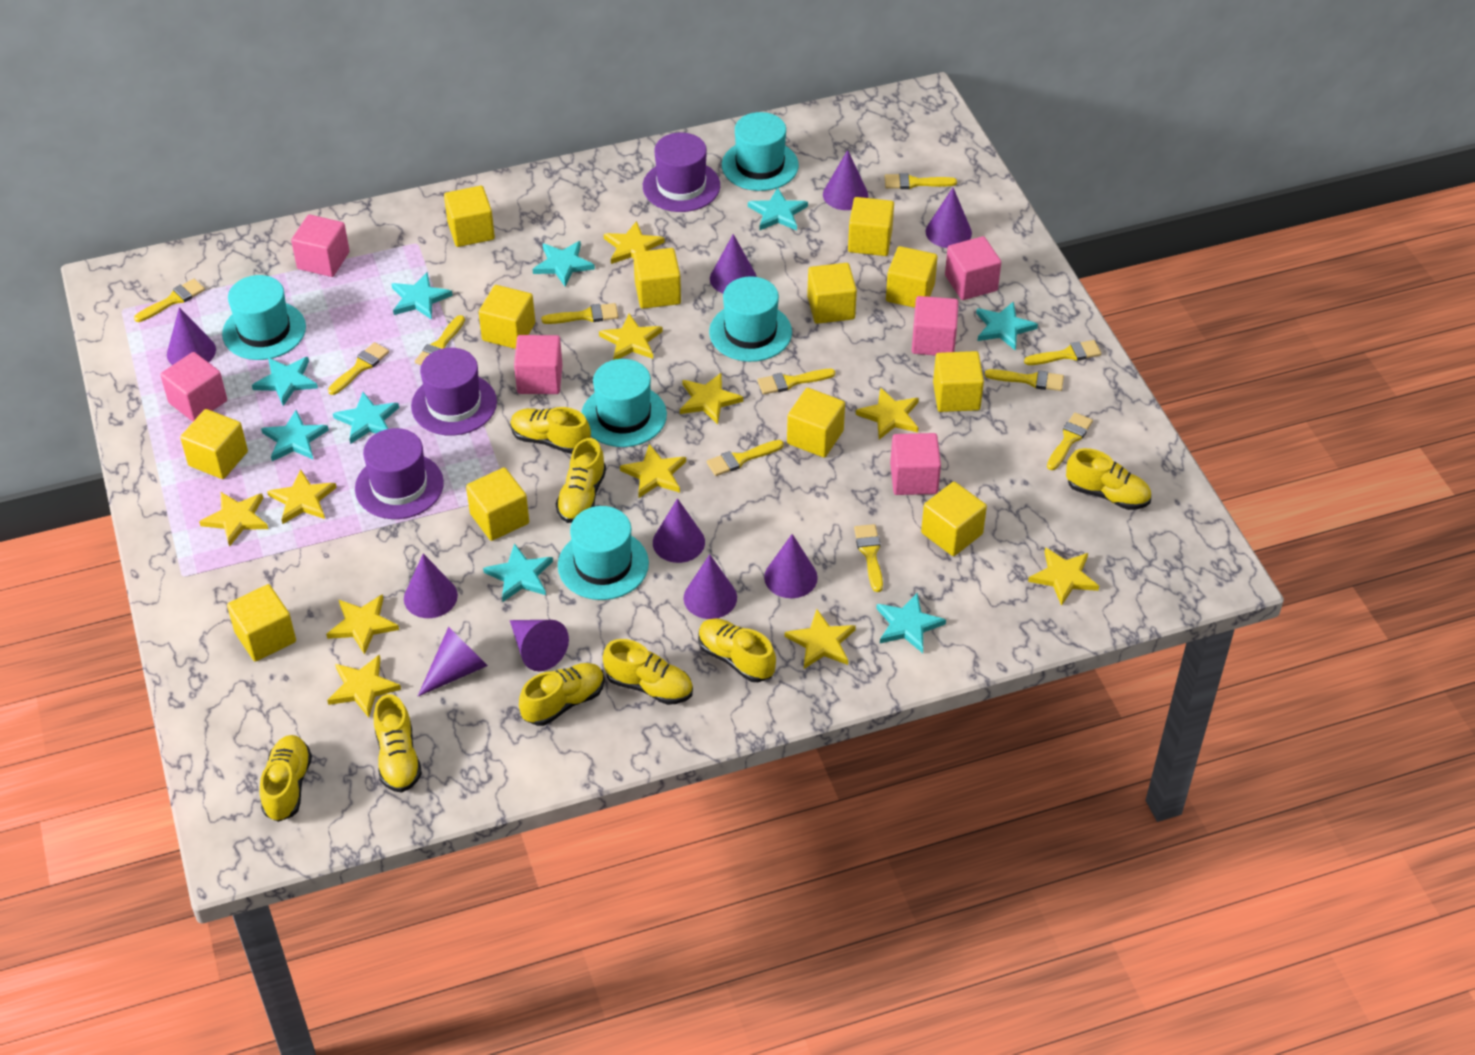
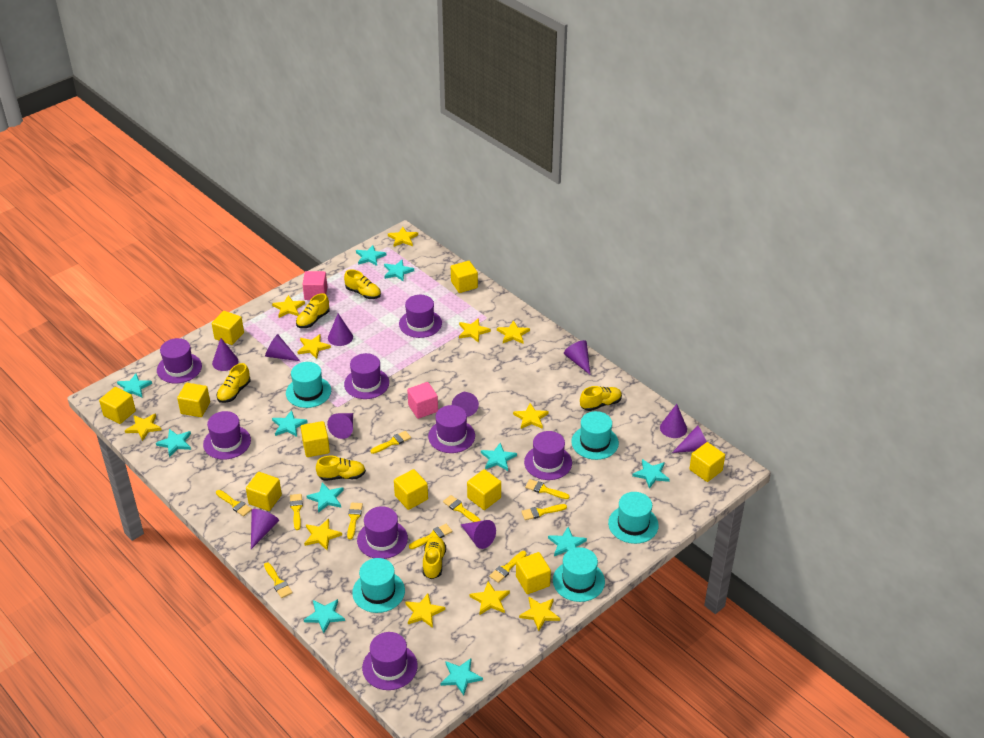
pink cube: [160,352,227,422] [291,214,350,277] [514,335,562,394] [890,433,941,495] [912,296,959,356] [945,236,1001,300] = 6 -> [302,271,327,300] [407,382,438,419] = 2
purple hat: [355,428,444,519] [411,348,497,436] [643,133,720,212] = 3 -> [157,338,202,383] [203,411,251,460] [344,353,389,399] [357,506,408,559] [362,632,418,690] [399,295,442,338] [428,405,475,453] [524,431,572,480] = 8
turquoise star: [252,357,318,406] [261,410,329,461] [333,392,399,444] [391,272,453,320] [483,544,553,602] [533,241,595,287] [748,188,808,231] [876,593,946,653] [976,301,1038,351] = 9 -> [117,373,152,397] [156,429,191,457] [272,410,308,437] [304,599,345,633] [306,482,344,513] [356,245,386,266] [384,260,414,281] [441,658,483,696] [481,443,517,471] [548,527,587,556] [632,459,670,489] = 11
yellow brush: [134,279,205,322] [328,342,389,395] [415,315,465,365] [541,303,618,324] [707,440,784,476] [757,369,835,394] [854,524,883,592] [885,173,957,189] [985,369,1064,391] [1024,340,1101,365] [1047,413,1093,470] = 11 -> [216,490,252,517] [264,563,293,598] [290,494,303,530] [347,503,363,539] [370,431,411,454] [409,524,452,549] [443,495,481,522] [489,551,527,583] [521,504,567,520] [525,479,570,499] = 10
yellow cube: [180,409,248,479] [227,584,296,662] [444,186,495,247] [466,467,529,541] [479,285,535,349] [633,248,681,309] [787,388,845,458] [807,263,857,324] [848,197,894,256] [886,246,938,308] [921,482,987,556] [933,351,984,412] = 12 -> [99,387,136,424] [177,383,210,417] [212,311,244,345] [246,472,282,511] [301,421,330,457] [394,469,428,510] [451,261,478,293] [467,469,501,510] [516,552,551,594] [689,442,725,482] = 10
yellow shoe: [260,735,312,822] [374,694,422,793] [510,407,591,454] [519,663,605,726] [555,438,606,523] [603,639,693,705] [698,618,776,682] [1066,448,1151,510] = 8 -> [217,363,250,403] [296,293,330,328] [316,456,366,481] [344,270,381,299] [423,536,446,579] [580,386,622,411] = 6

